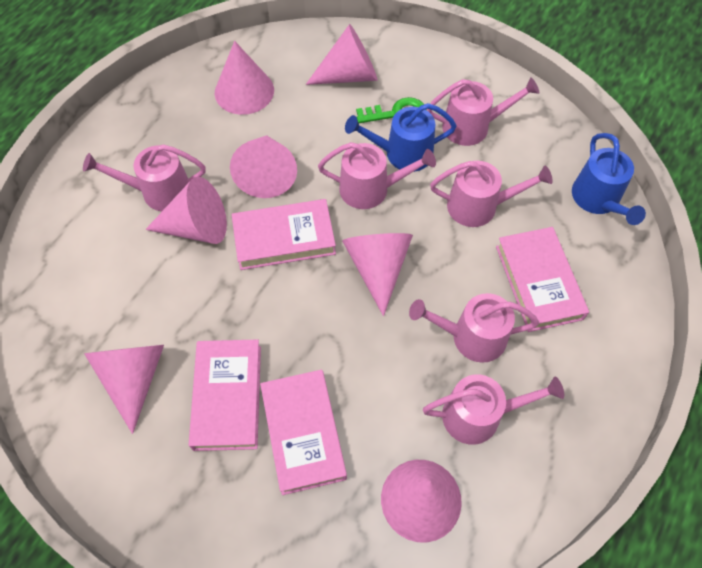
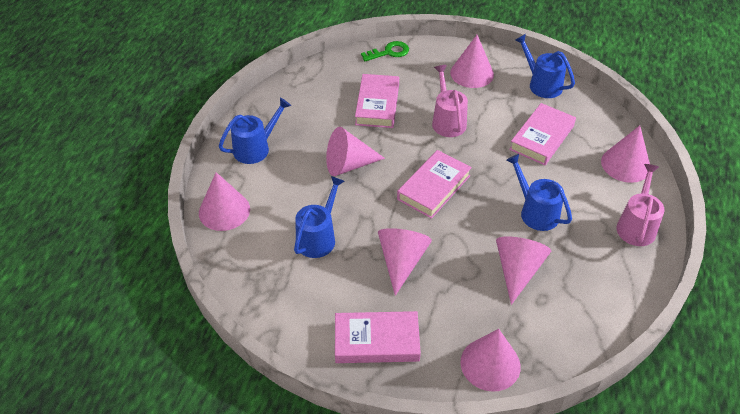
blue watering can: [345,103,457,172] [572,133,646,225] = 2 -> [219,98,291,164] [294,176,344,258] [506,154,572,231] [515,34,575,98] = 4
pink watering can: [83,144,205,212] [318,142,436,209] [409,293,539,363] [423,374,564,445] [427,77,539,146] [430,161,553,227] = 6 -> [432,65,468,137] [616,164,665,246] = 2

